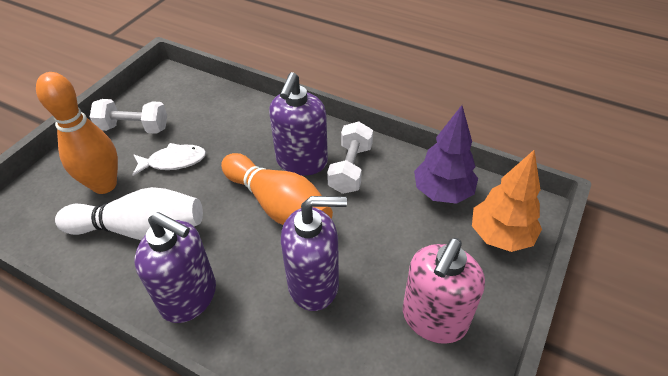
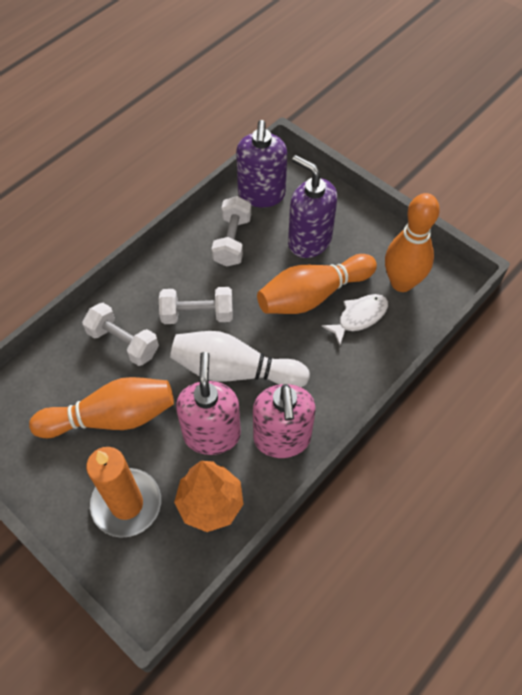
orange bowling pin: [36,72,118,194] [221,153,333,225] = 2 -> [29,377,174,438] [257,254,377,314] [385,193,440,292] = 3
orange candle: none = 0 -> [86,447,161,538] = 1
pink soap dispenser: [403,238,485,344] = 1 -> [176,352,241,455] [253,384,316,458] = 2
purple soap dispenser: [134,212,216,323] [269,72,328,176] [281,196,347,311] = 3 -> [236,120,287,207] [288,155,337,258] = 2
purple tree: [414,105,478,204] = 1 -> none = 0
white dumbbell: [90,99,167,134] [327,121,373,194] = 2 -> [82,303,159,366] [159,287,233,324] [212,196,251,267] = 3

